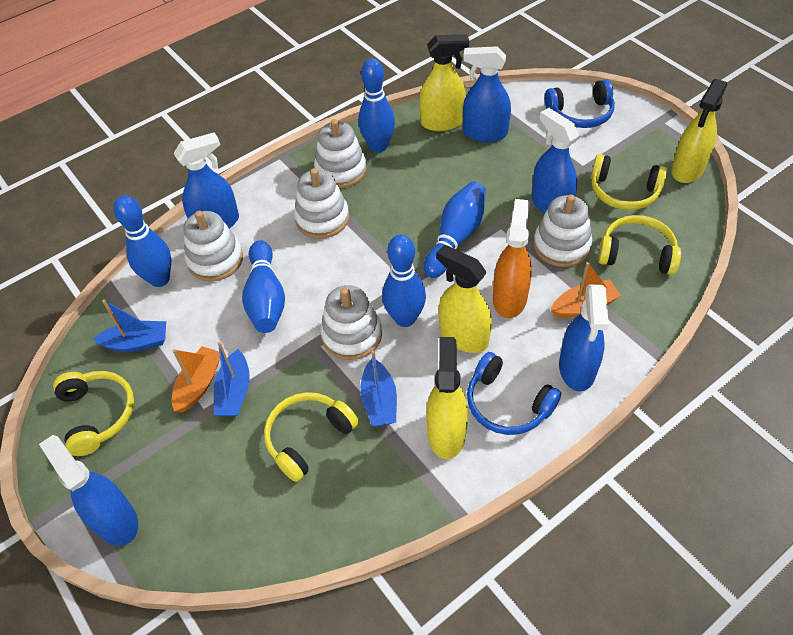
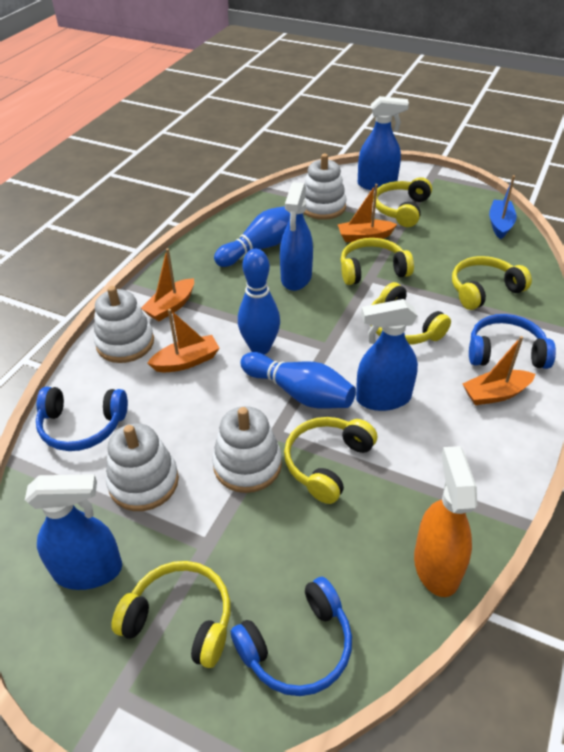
blue boat: [92,300,166,352] [214,342,250,416] [360,350,397,426] = 3 -> [489,175,517,239] = 1
blue bowling pin: [114,195,171,287] [242,240,285,333] [358,58,395,153] [382,234,426,327] [423,182,486,278] = 5 -> [214,206,290,267] [238,249,280,354] [240,352,356,409] = 3
blue headphones: [467,352,561,435] [545,79,615,128] = 2 -> [36,387,128,451] [231,577,352,696] [469,314,556,369] = 3
blue spray bottle: [39,435,138,546] [174,132,239,229] [463,46,511,142] [531,108,579,214] [559,285,609,391] = 5 -> [25,474,122,590] [280,182,313,291] [356,299,418,411] [358,96,409,191] = 4
orange boat: [172,346,220,413] [551,262,621,318] = 2 -> [141,248,194,321] [147,309,220,372] [338,184,397,242] [462,336,535,405] = 4
white stacking toy: [184,211,243,281] [294,168,349,239] [314,119,367,188] [320,285,382,360] [533,195,592,267] = 5 -> [94,286,154,363] [106,423,179,511] [212,406,282,493] [304,154,346,220] = 4
yellow headphones: [53,371,134,456] [264,392,359,482] [591,154,667,210] [598,215,681,275] = 4 -> [111,561,230,668] [284,417,377,504] [341,238,414,285] [370,282,451,345] [373,177,432,227] [452,256,532,310] = 6
yellow spray bottle: [420,34,469,131] [426,337,468,459] [436,245,492,353] [671,79,727,183] = 4 -> none = 0

